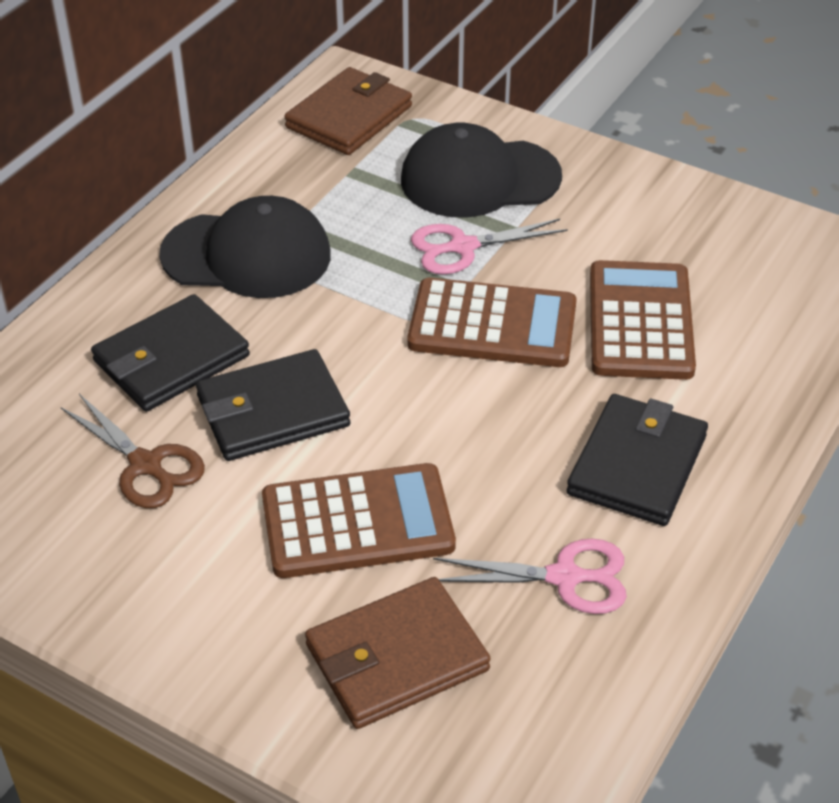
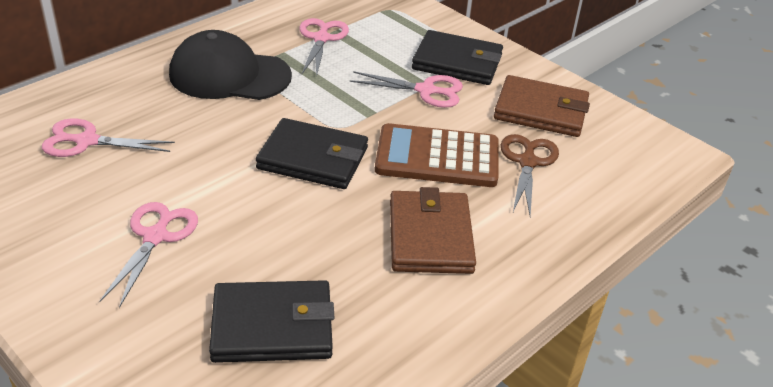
black cap: [159,196,331,298] [401,123,562,217] = 2 -> [169,30,292,100] = 1
brown calculator: [262,463,456,578] [407,278,577,367] [590,260,696,380] = 3 -> [375,123,499,187] = 1
pink scissors: [411,219,568,274] [433,539,627,614] = 2 -> [42,118,175,157] [99,202,198,308] [299,18,349,77] [350,71,463,108] = 4

